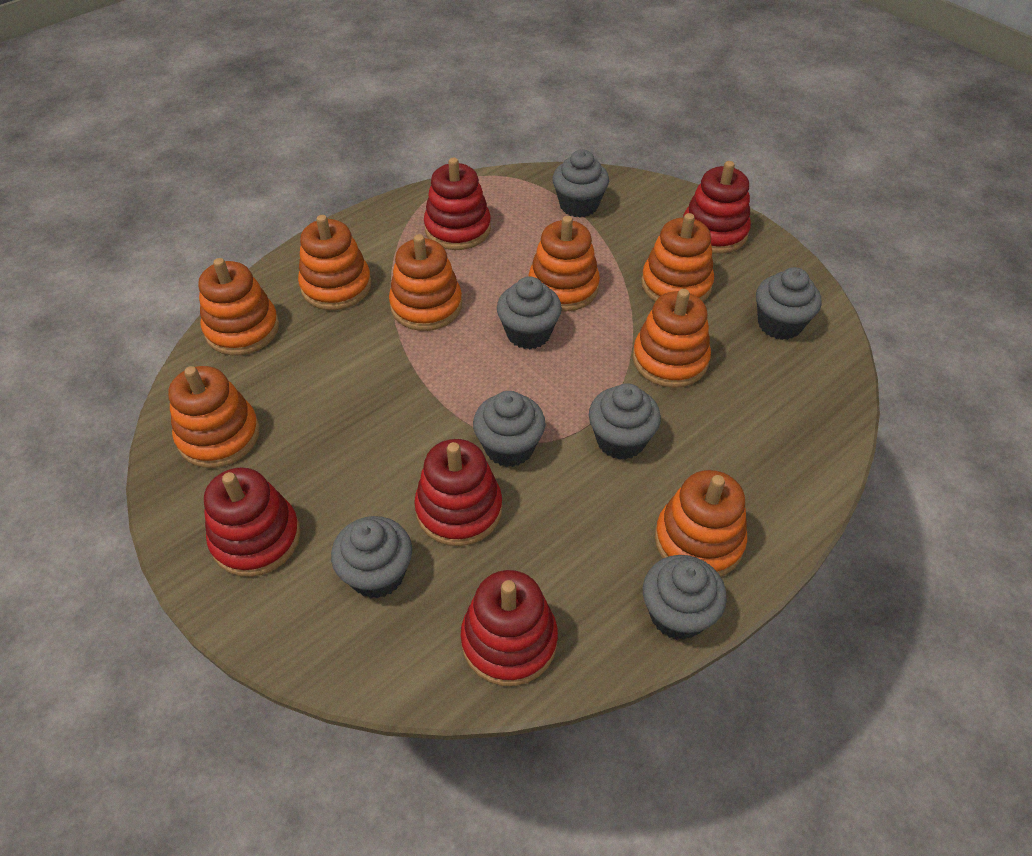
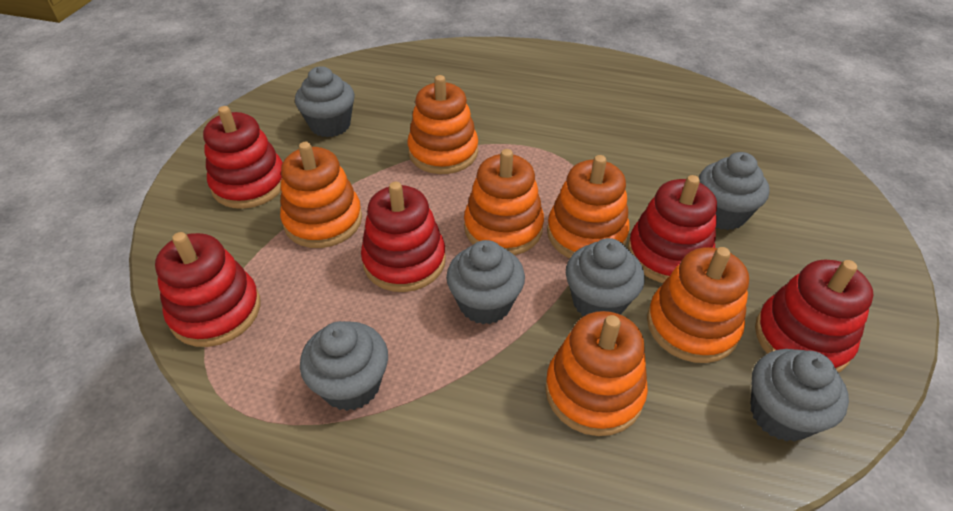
grey cupcake: [331,516,412,599] [473,391,546,467] [497,276,562,349] [553,149,609,218] [589,383,661,460] [643,555,727,640] [756,267,821,340] = 7 -> [295,66,355,137] [300,321,388,411] [446,240,525,324] [566,238,645,316] [699,152,770,230] [750,349,849,442] = 6
orange stacking toy: [168,366,260,468] [198,258,279,356] [298,215,371,310] [389,234,462,331] [529,216,600,311] [633,289,711,388] [641,213,714,302] [655,470,747,577] = 8 -> [280,142,362,248] [407,75,478,174] [464,149,544,255] [545,311,648,436] [547,155,630,258] [647,247,749,363] = 6

